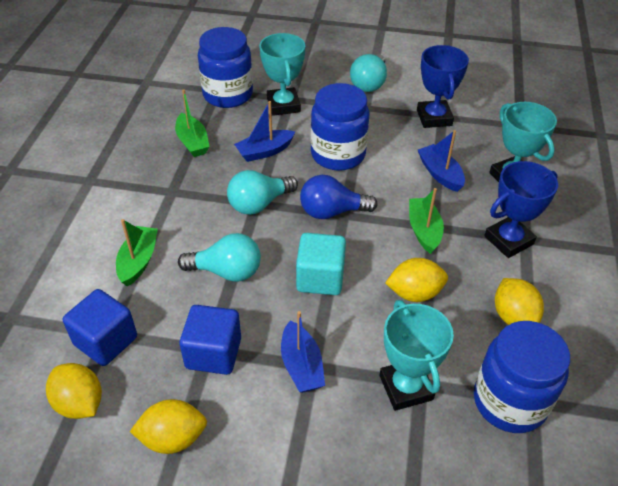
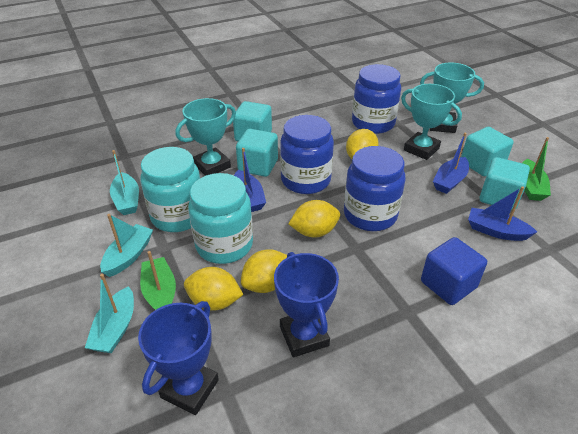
blue cube: [63,289,137,366] [179,305,241,375] = 2 -> [421,237,487,305] = 1
blue light bulb: [300,175,378,219] = 1 -> none = 0
green boat: [116,219,158,286] [175,90,210,157] [409,188,444,254] = 3 -> [140,251,176,310] [522,137,551,201] = 2
turquoise boat: none = 0 -> [85,274,134,353] [100,214,153,277] [110,150,139,215] = 3
turquoise cube: [296,233,346,295] = 1 -> [233,101,272,141] [236,129,278,177] [461,127,514,176] [480,157,530,211] = 4
turquoise jar: none = 0 -> [141,147,200,232] [188,173,253,264] = 2
turquoise light bulb: [178,233,261,282] [227,170,298,215] [350,54,387,92] = 3 -> none = 0

